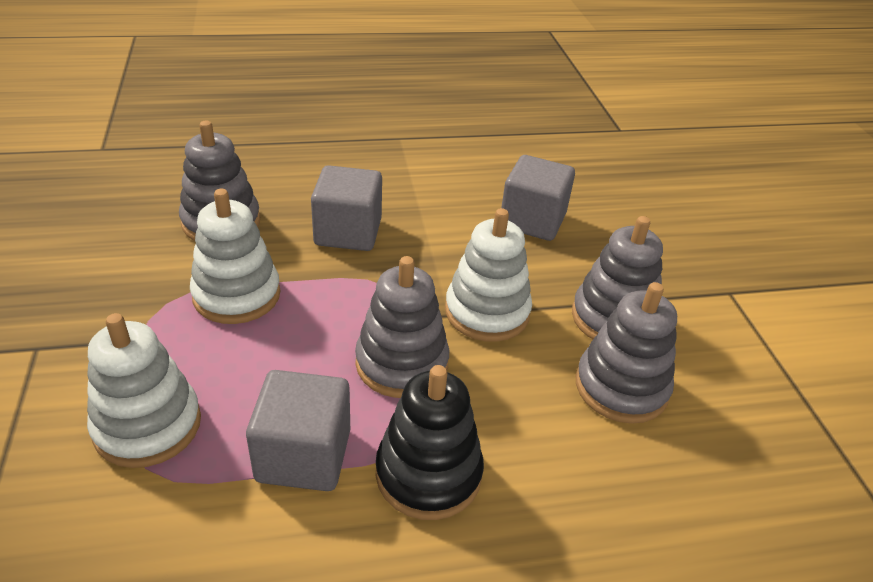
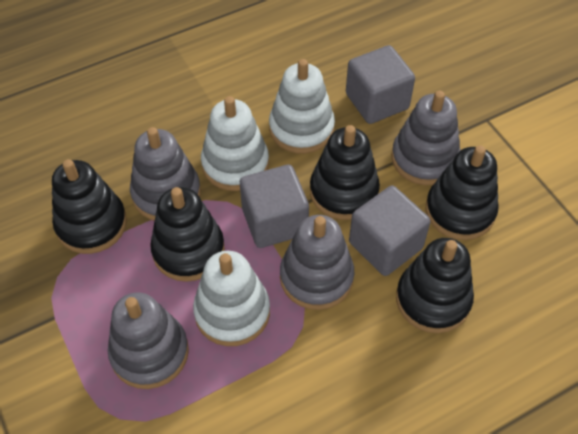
black stacking toy: [376,365,484,520] = 1 -> [52,159,127,254] [150,187,225,282] [310,125,380,220] [396,238,474,333] [426,145,499,240] = 5

